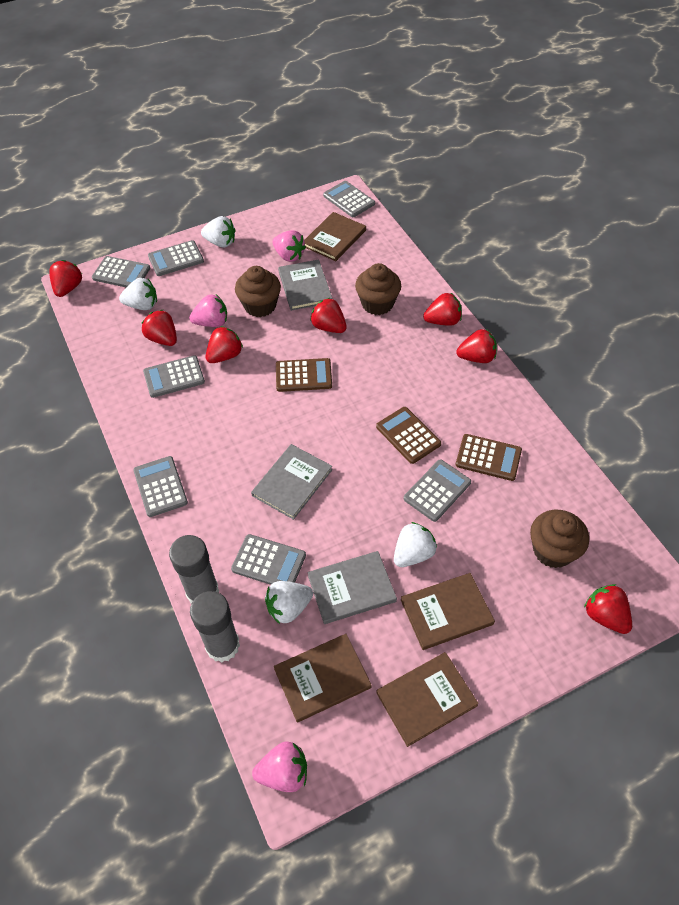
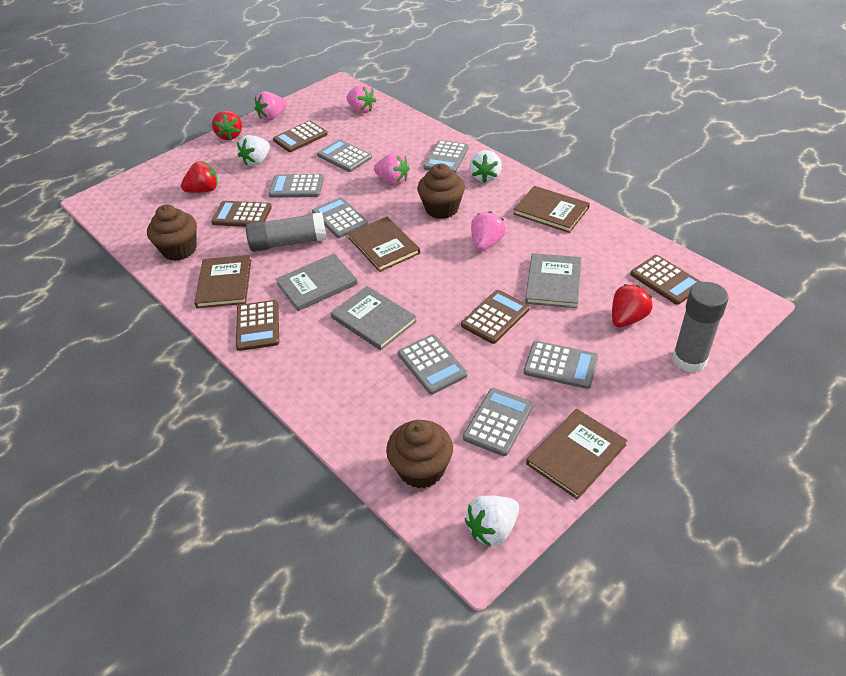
brown calculator: [276,358,332,392] [376,407,441,464] [456,434,522,481] = 3 -> [211,201,272,227] [236,300,279,351] [273,121,328,152] [461,290,530,344] [630,255,701,305] = 5
pink strawberry: [189,295,227,327] [252,741,307,792] [272,230,306,262] = 3 -> [255,91,287,121] [346,84,377,114] [374,152,410,185] [471,211,506,251] = 4
red strawberry: [49,260,82,297] [141,310,177,346] [206,326,243,363] [310,298,347,333] [423,293,462,326] [456,329,497,363] [584,584,632,634] = 7 -> [181,161,218,193] [212,110,242,140] [612,284,653,327] = 3
white strawberry: [119,278,157,310] [201,216,236,248] [265,581,313,624] [394,522,437,567] = 4 -> [237,135,270,166] [465,496,519,547] [469,150,502,183] = 3

